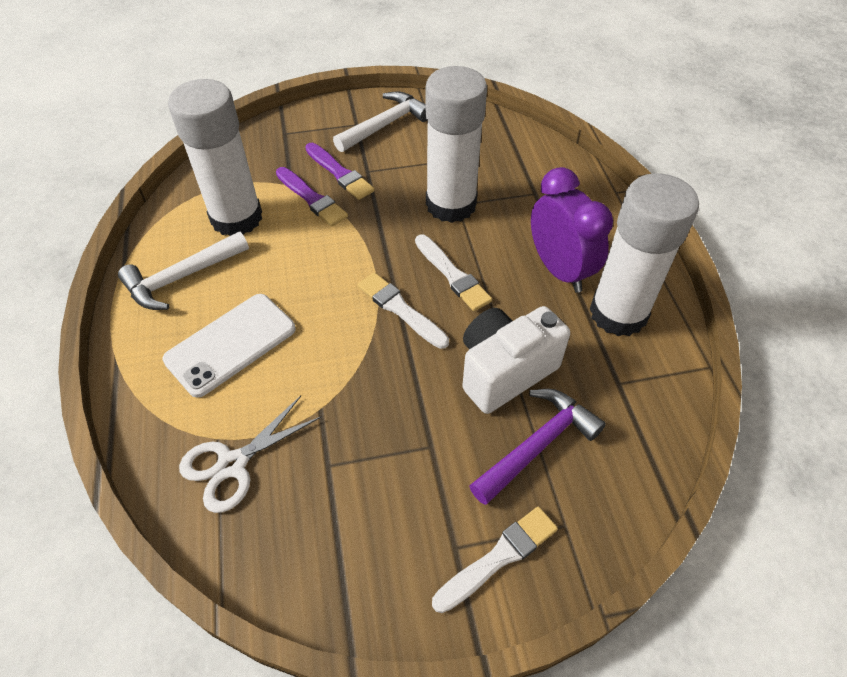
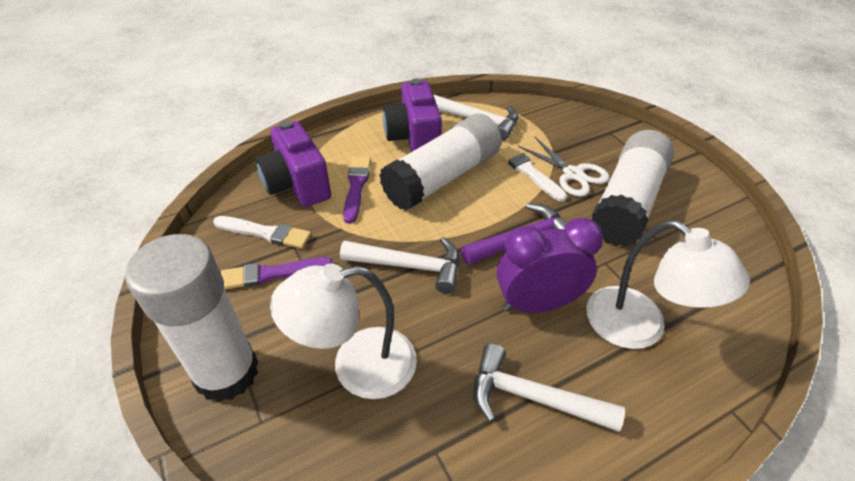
purple camera: none = 0 -> [256,121,331,207] [383,78,442,152] = 2
white brush: [358,272,449,349] [415,234,492,311] [432,506,558,613] = 3 -> [213,216,311,249] [497,145,567,202] = 2
white camera: [462,306,570,414] = 1 -> none = 0
white hammer: [118,231,249,310] [333,92,427,152] = 2 -> [340,237,460,294] [434,95,518,141] [473,343,625,432] = 3
white lamp: none = 0 -> [270,264,417,399] [586,220,750,349] = 2
white phone: [163,294,296,398] = 1 -> none = 0

